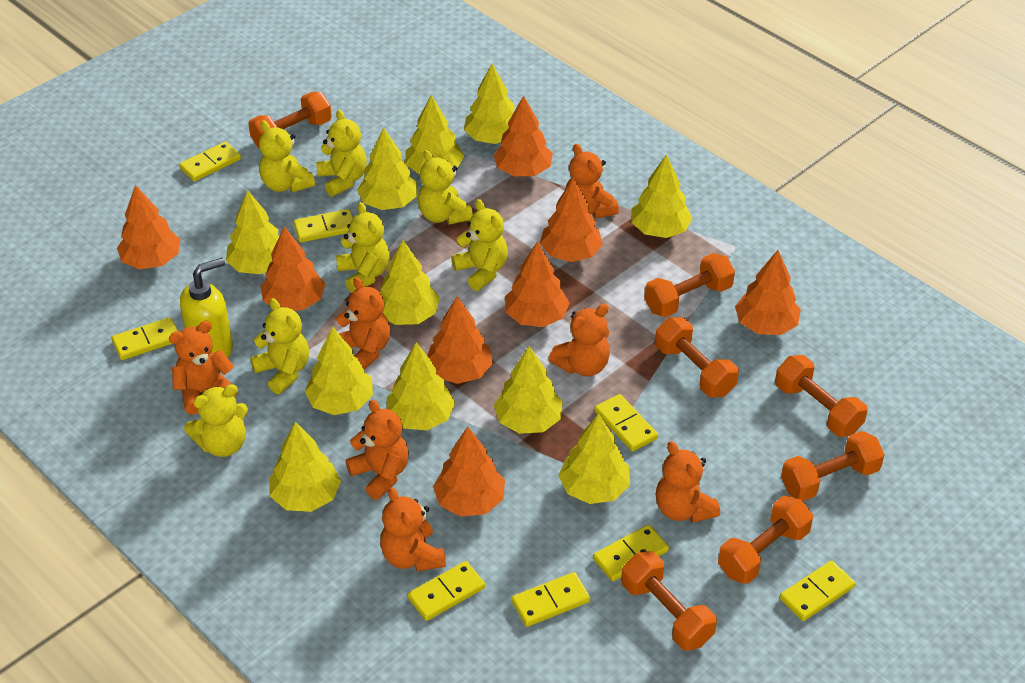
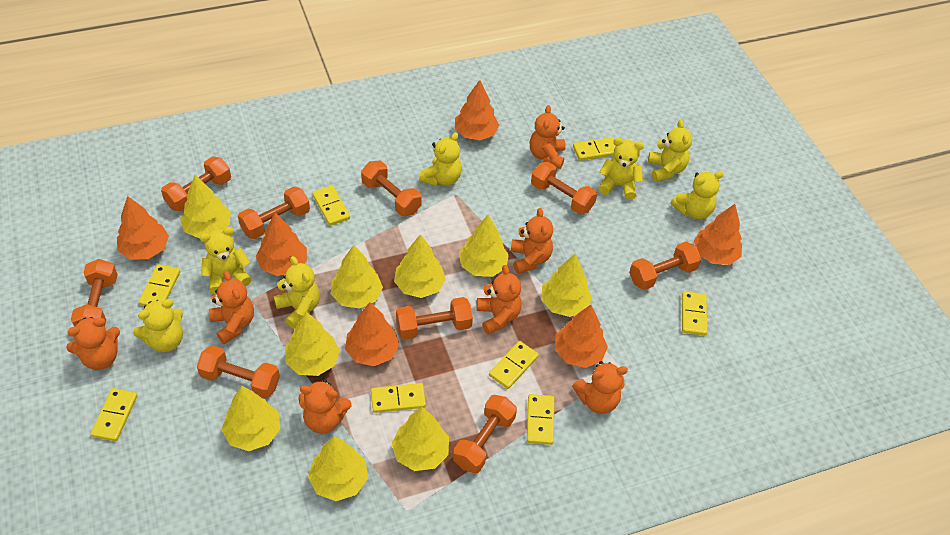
orange dumbbell: [248,92,332,148] [621,551,717,651] [644,253,735,317] [655,317,739,397] [718,496,813,584] [775,355,868,437] [781,431,885,501] = 7 -> [71,259,118,327] [161,156,231,211] [197,345,280,398] [238,187,310,239] [361,161,422,216] [396,297,473,340] [453,395,517,473] [531,162,597,215] [629,242,702,290] = 9
orange tree: [117,185,181,269] [261,226,325,311] [427,296,493,384] [433,427,505,517] [493,96,553,177] [505,241,570,327] [540,178,603,262] [735,250,801,335] = 8 -> [117,196,169,260] [256,212,307,276] [345,302,400,366] [455,80,499,140] [555,305,608,368] [693,204,742,265] = 6
yellow soap dispenser: [180,258,233,358] = 1 -> none = 0
yellow tree: [226,190,279,274] [269,422,341,512] [304,327,373,415] [357,127,417,210] [380,240,440,325] [387,342,455,430] [405,95,464,174] [464,64,515,144] [494,346,563,434] [558,414,630,504] [631,154,693,238] = 11 -> [180,175,231,238] [222,386,281,451] [285,312,340,376] [308,436,368,501] [331,245,383,309] [391,407,449,471] [394,234,446,298] [459,215,509,277] [541,254,592,317] = 9

